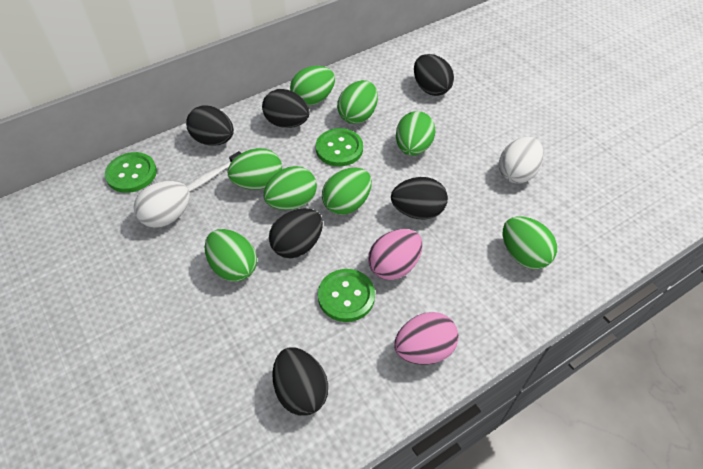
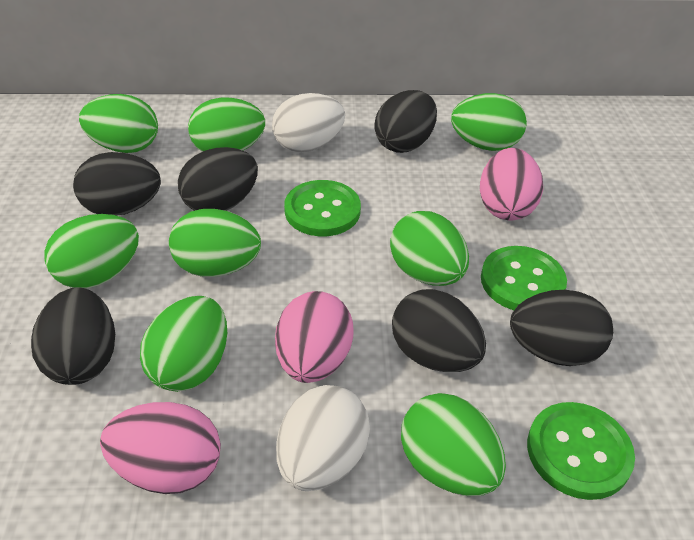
pink egg: [368,229,423,280] [394,312,459,365] = 2 -> [100,402,221,494] [275,291,354,383] [480,148,543,220] = 3
white toothbrush: [186,151,242,192] = 1 -> none = 0

